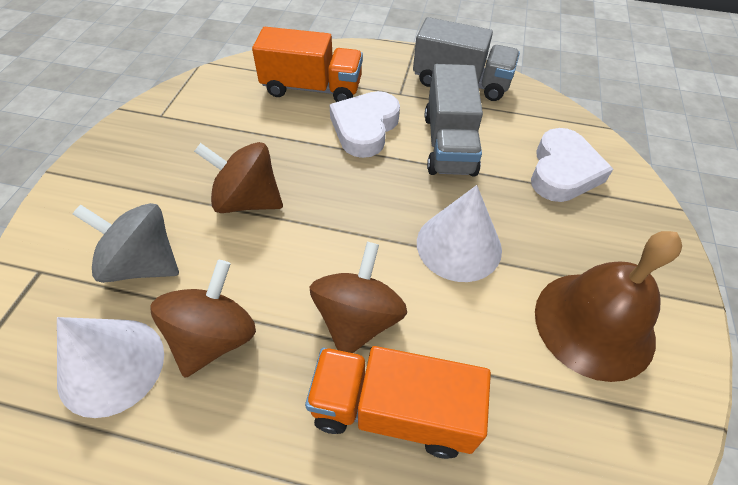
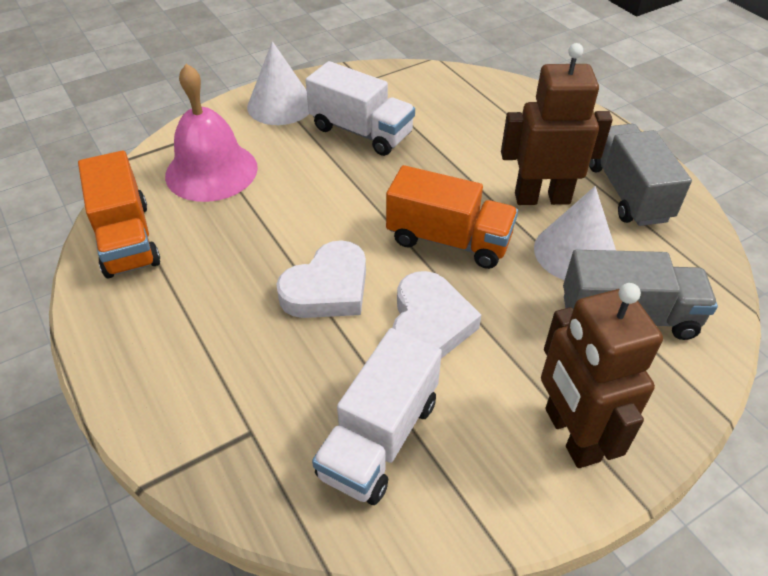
brown bell: [535,231,682,382] = 1 -> none = 0
brown robot: none = 0 -> [501,43,613,205] [541,283,663,468] = 2
brown spinning top: [150,260,256,378] [194,142,283,213] [309,242,407,353] = 3 -> none = 0
grey spinning top: [73,203,179,283] = 1 -> none = 0
pink bell: none = 0 -> [165,64,258,202] = 1
white truck: none = 0 -> [306,61,415,156] [312,328,442,505] = 2

